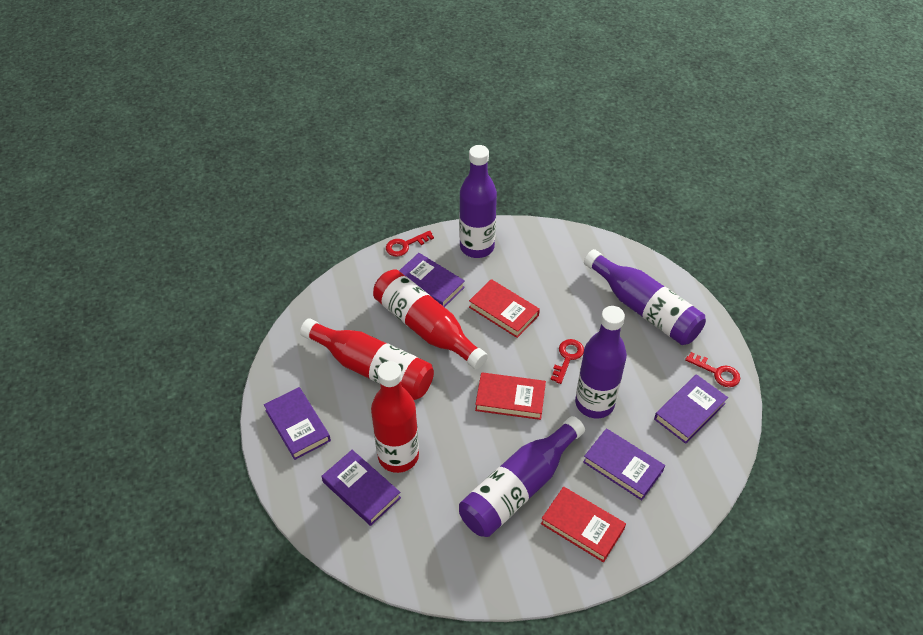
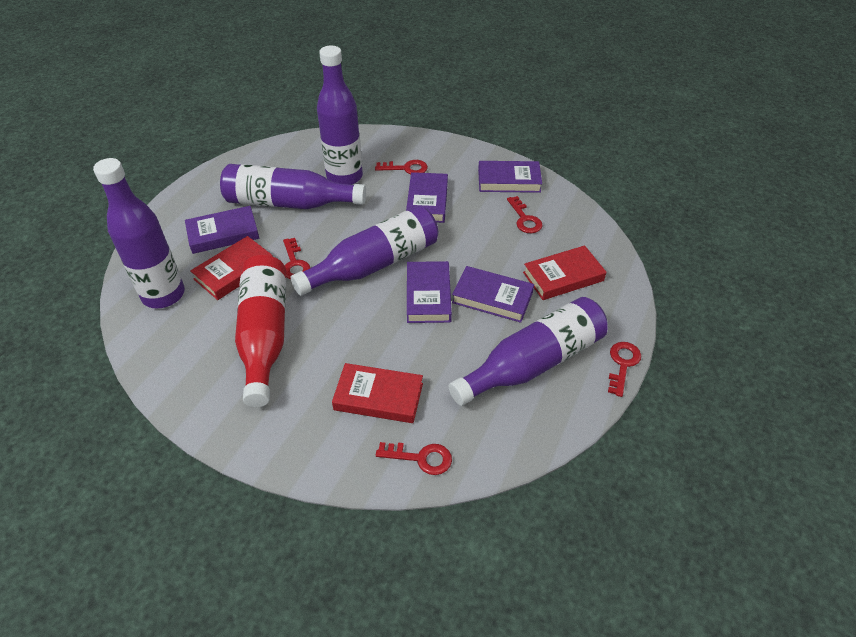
purple bottle: [459,145,497,258] [459,416,585,537] [575,306,627,418] [584,249,706,345] = 4 -> [93,158,185,308] [220,164,366,209] [291,206,438,296] [317,46,363,185] [449,297,608,406] = 5
red bottle: [300,318,434,400] [371,361,419,473] [373,269,488,370] = 3 -> [235,255,286,407] = 1
red key: [386,231,434,257] [550,339,584,384] [685,352,740,387] = 3 -> [283,238,310,280] [375,160,428,174] [376,442,452,475] [507,196,543,233] [608,342,641,397] = 5

